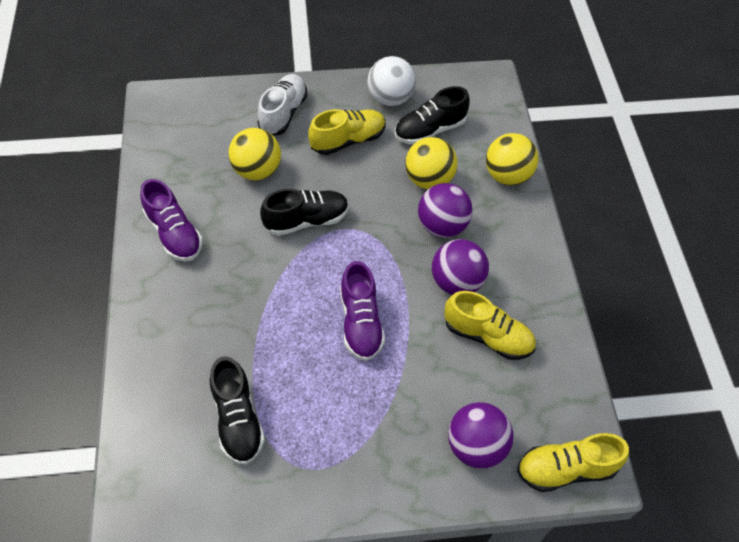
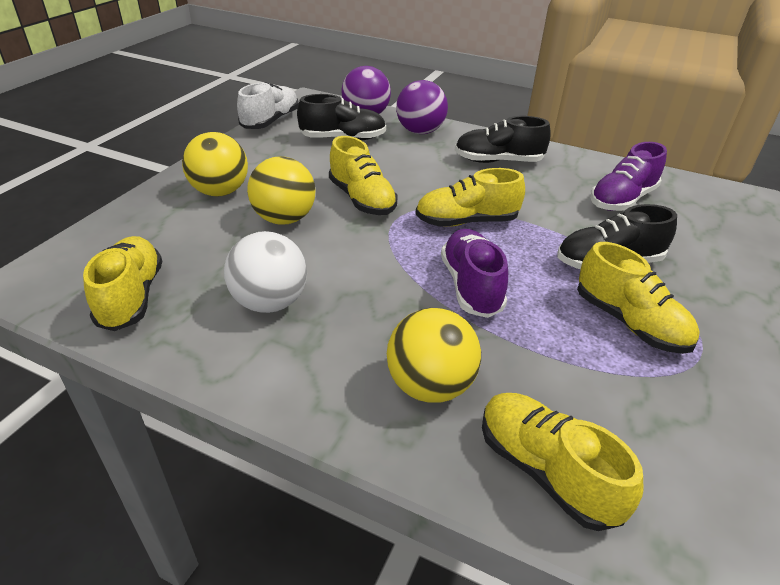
purple ball: [418,183,473,238] [432,239,489,295] [448,402,513,469] = 3 -> [341,66,391,114] [396,80,448,134] = 2
yellow shoe: [308,109,386,155] [444,291,536,360] [517,433,629,492] = 3 -> [83,236,163,331] [329,136,398,215] [415,168,525,227] [482,393,643,531] [577,242,700,354] = 5

